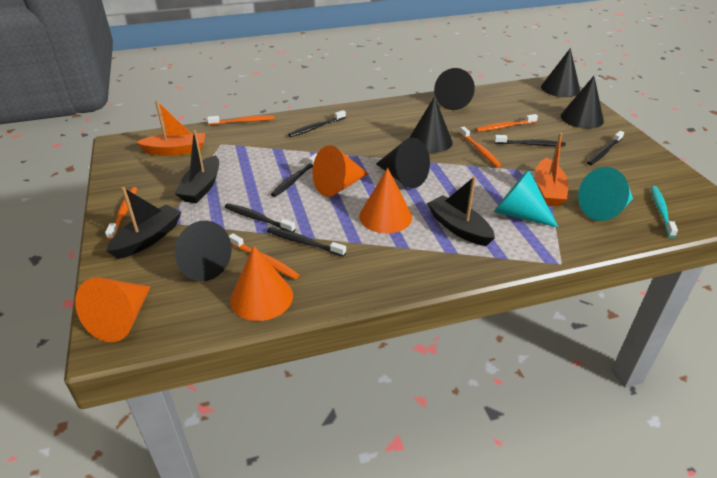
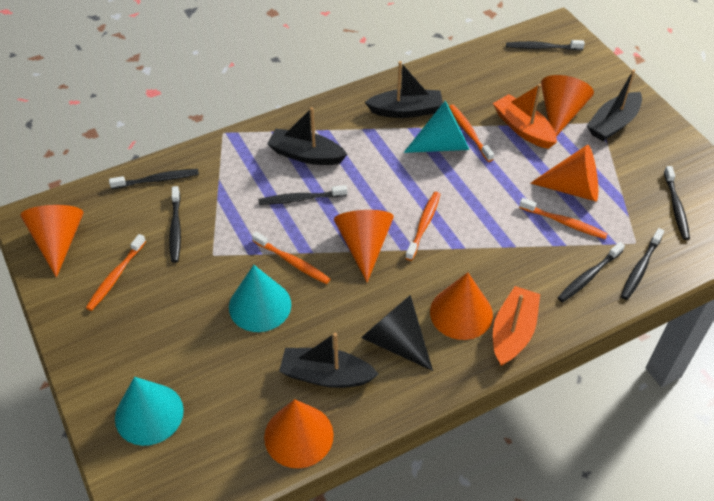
black boat: [106,187,182,259] [174,130,219,203] [427,176,495,246] = 3 -> [267,107,347,165] [279,333,379,388] [365,61,443,118] [587,69,642,141] = 4
black cone: [175,221,232,281] [376,138,430,188] [409,96,453,153] [434,68,475,110] [541,48,580,97] [561,76,604,129] = 6 -> [361,295,433,371] = 1
black toothbrush: [225,203,296,232] [267,227,346,257] [271,153,317,197] [288,110,346,137] [494,135,566,146] [587,131,624,165] = 6 -> [109,169,199,189] [169,186,181,263] [258,185,347,205] [506,40,585,50] [557,242,625,302] [621,228,664,300] [664,166,690,240] = 7
orange cone: [75,278,151,342] [230,246,293,321] [312,145,369,197] [359,168,412,233] = 4 -> [20,205,84,278] [264,399,334,468] [334,210,394,282] [430,272,493,340] [530,144,598,202] [541,75,594,136] = 6
turquoise cone: [494,170,558,227] [578,167,633,221] = 2 -> [115,377,184,446] [229,265,291,332] [404,101,469,153] = 3
turquoise toothbrush: [651,186,678,238] = 1 -> none = 0

